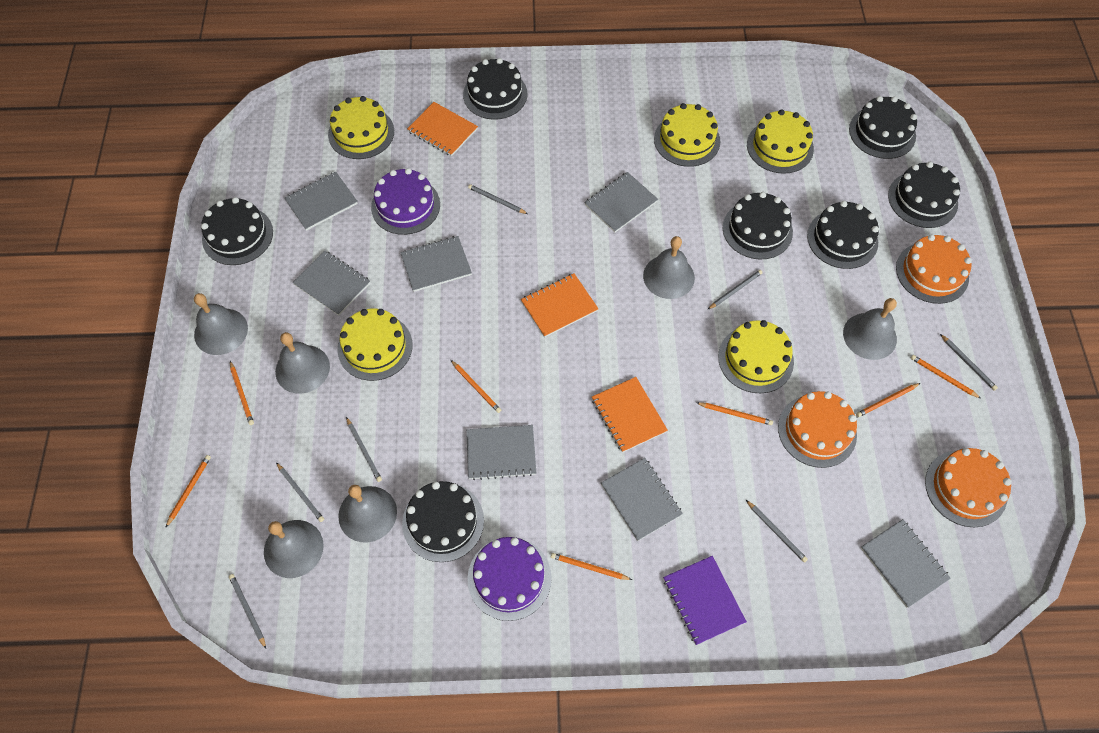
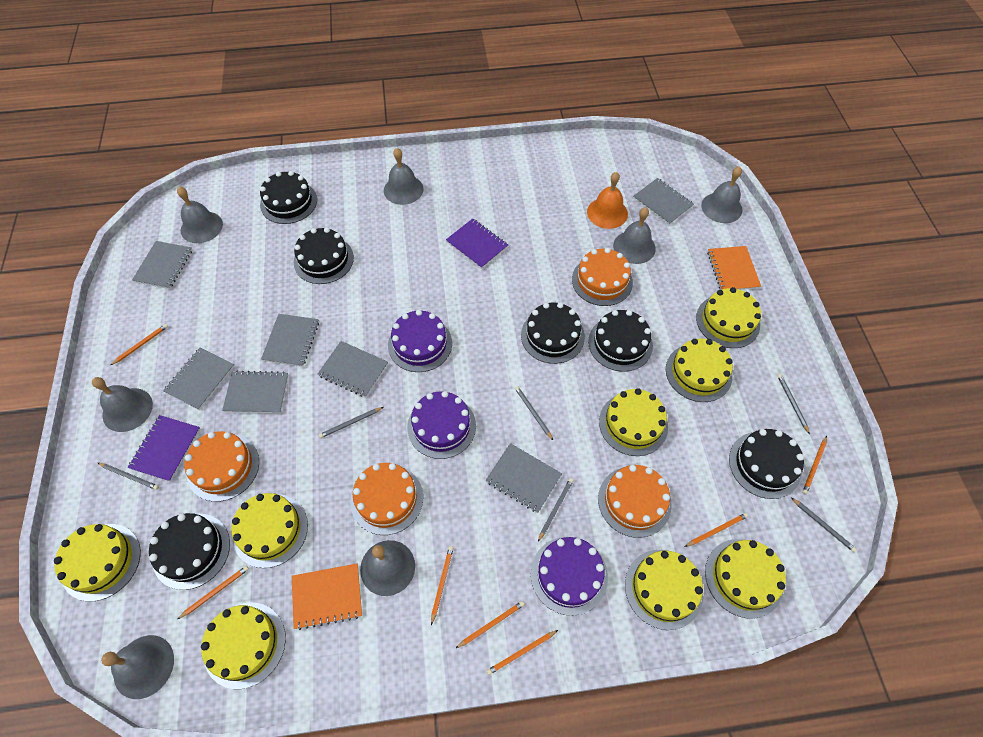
black cake: [201,197,273,265] [402,481,484,562] [463,58,527,120] [723,192,793,259] [807,201,879,269] [849,96,917,159] [888,162,960,228] = 7 -> [149,513,230,590] [260,171,317,224] [294,227,354,284] [521,302,585,364] [588,310,653,372] [729,429,804,499] = 6
grey bell: [194,293,248,355] [264,520,324,578] [275,332,330,394] [338,485,397,543] [643,236,695,299] [843,298,897,360] = 6 -> [92,377,153,432] [101,635,174,699] [177,187,223,243] [360,540,415,596] [384,148,423,205] [613,207,656,264] [701,166,742,223] = 7
grey pencil: [229,574,266,649] [276,463,324,522] [346,417,382,482] [468,184,528,214] [707,270,763,310] [746,500,808,563] [940,334,998,391] = 7 -> [98,463,159,490] [319,407,383,438] [515,386,553,440] [538,478,573,542] [777,374,810,435] [791,497,857,552] = 6
orange bell: none = 0 -> [587,172,628,229] = 1
orange cake: [778,391,857,468] [896,234,972,304] [925,448,1012,527] = 3 -> [185,431,259,502] [350,463,423,535] [572,248,633,306] [598,465,672,538] = 4
orange notebook: [407,102,478,156] [521,273,599,337] [592,377,668,453] = 3 -> [292,564,362,630] [707,246,761,290] = 2
purple cake: [371,168,440,235] [467,537,552,621] = 2 -> [388,310,452,372] [407,391,476,459] [531,537,608,616] = 3
purple notebook: [663,556,747,645] = 1 -> [128,415,200,482] [446,219,508,269] = 2
yellow cake: [328,96,394,159] [338,308,413,381] [654,103,720,167] [718,320,794,393] [747,109,814,174] = 5 -> [54,524,141,601] [201,602,286,689] [231,493,308,568] [599,388,668,456] [625,550,703,630] [666,339,733,402] [696,287,761,348] [705,539,786,619] = 8

